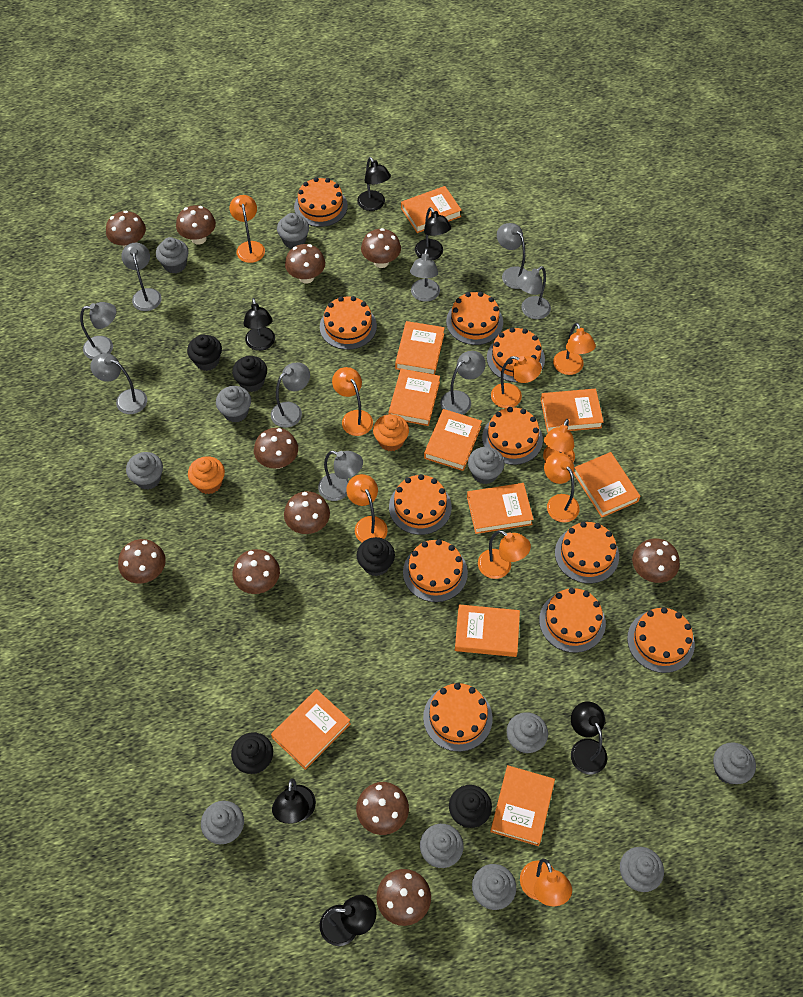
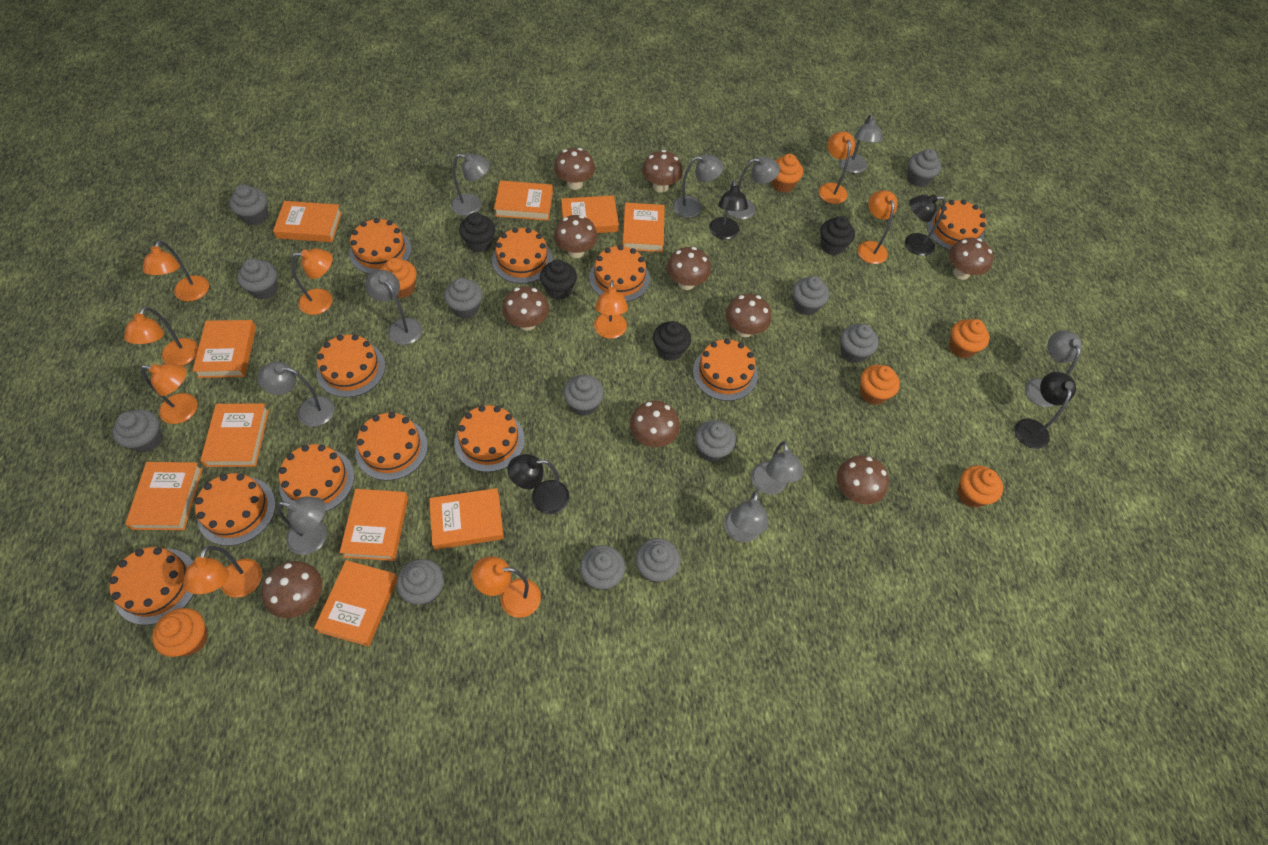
black cupcake: [187,334,222,371] [231,732,273,774] [232,356,267,392] [357,537,395,576] [449,785,492,828] = 5 -> [459,212,495,252] [540,259,577,300] [653,321,691,361] [820,216,855,255] = 4
black lamp: [244,298,275,351] [272,778,316,824] [319,895,376,946] [357,157,391,211] [415,207,451,260] [571,701,607,774] = 6 -> [508,454,569,514] [709,180,748,240] [905,194,945,256] [1015,372,1076,449] = 4
brown mushroom: [106,211,146,248] [118,539,166,584] [176,205,216,245] [233,549,280,594] [254,428,298,469] [284,491,330,534] [285,244,325,283] [356,782,409,835] [361,228,401,268] [376,869,431,926] [632,538,680,583] = 11 -> [261,561,323,618] [502,286,549,331] [554,148,595,190] [554,215,598,258] [630,400,680,447] [642,150,683,193] [667,247,711,290] [726,294,771,337] [837,455,889,504] [949,238,994,280] = 10
grey cupcake: [126,452,163,490] [156,237,189,273] [201,801,244,844] [216,386,251,423] [277,213,309,249] [420,824,464,868] [468,447,505,484] [472,864,516,910] [506,712,548,754] [620,847,664,892] [713,742,756,784] = 11 -> [112,409,163,453] [229,184,268,225] [237,259,278,300] [397,559,444,605] [444,278,482,318] [563,375,604,416] [580,545,625,590] [635,538,680,583] [695,420,736,462] [793,276,829,316] [841,324,879,363] [907,149,941,187] = 12
grey lamp: [80,302,116,360] [90,353,147,414] [121,243,162,311] [271,362,310,428] [318,451,363,501] [410,248,440,302] [440,351,486,415] [497,223,527,289] [515,266,551,319] = 9 -> [257,362,335,427] [277,496,327,555] [365,270,422,345] [451,153,490,216] [673,154,724,218] [724,490,768,542] [728,156,780,220] [751,441,803,495] [839,114,883,173] [1025,330,1082,407] = 10
orange cupcake: [188,456,225,494] [373,414,409,451] = 2 -> [152,608,208,657] [380,258,416,298] [772,154,803,193] [860,365,900,405] [949,319,989,358] [958,465,1003,508] = 6

